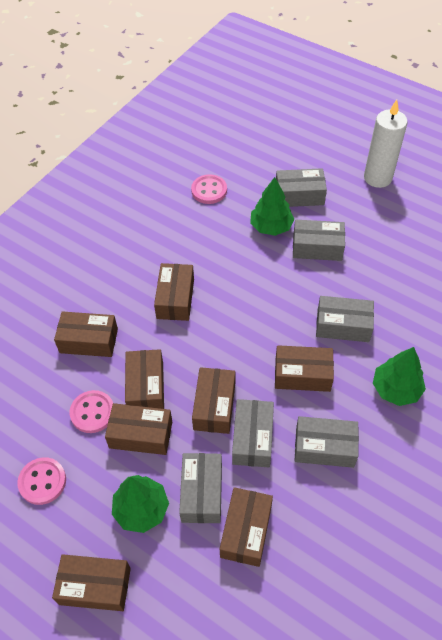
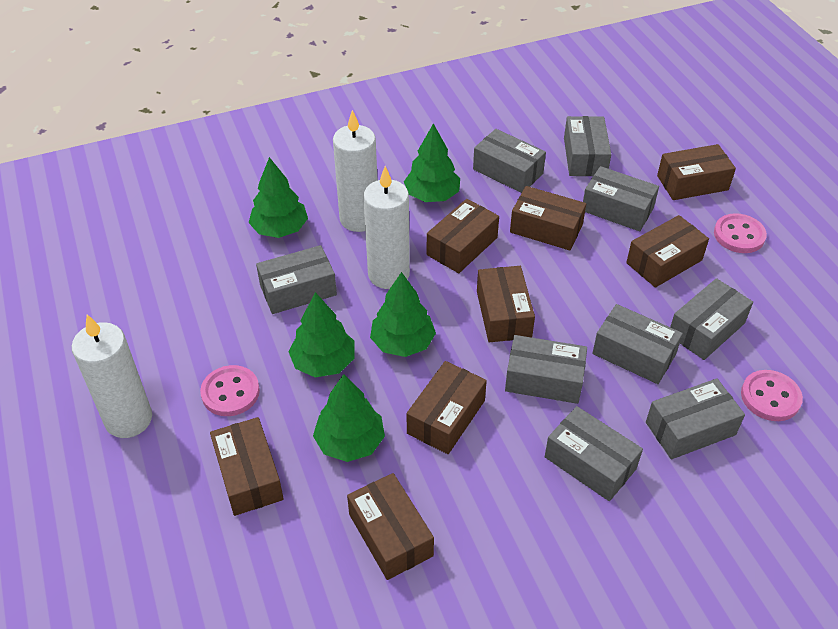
green tree: [112,475,169,533] [250,177,295,236] [373,347,426,406] = 3 -> [249,157,308,238] [288,292,355,378] [313,374,385,462] [370,272,436,357] [404,123,460,202] = 5
grey box: [179,453,222,523] [232,399,274,467] [276,168,327,207] [293,220,345,261] [295,416,359,468] [316,296,374,342] = 6 -> [256,245,337,314] [473,129,546,193] [505,335,587,404] [545,406,643,501] [564,116,611,176] [583,166,659,231] [592,304,683,384] [646,378,745,459] [670,278,753,360] = 9
white candle: [364,100,408,188] = 1 -> [72,314,152,438] [333,110,377,232] [363,166,410,289] = 3

